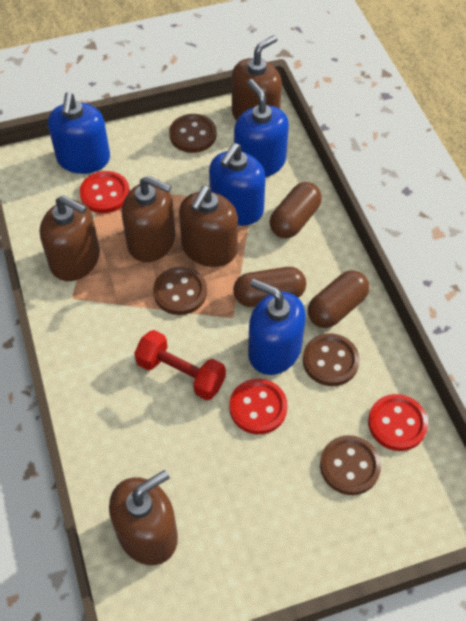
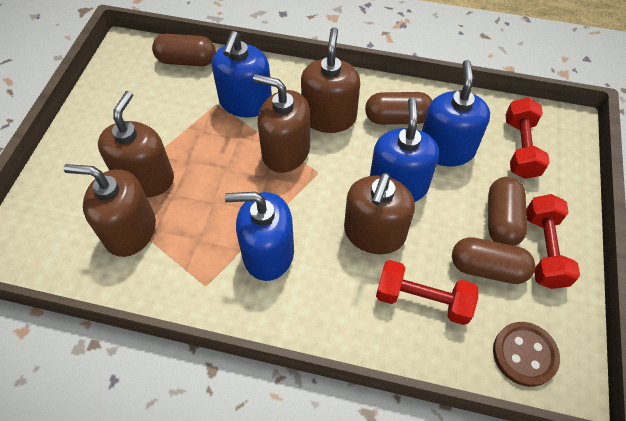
brown button: [153,267,207,315] [169,114,217,153] [303,333,360,386] [320,435,381,495] = 4 -> [493,322,560,387] = 1
brown capsule: [233,267,306,307] [270,182,322,238] [308,270,369,328] = 3 -> [152,34,216,66] [365,92,432,125] [452,237,535,284] [488,177,527,246] = 4
red button: [79,171,130,213] [229,379,288,434] [368,394,428,451] = 3 -> none = 0
red dumbbell: [134,330,226,400] = 1 -> [376,260,478,325] [505,97,550,179] [526,194,580,289] = 3

